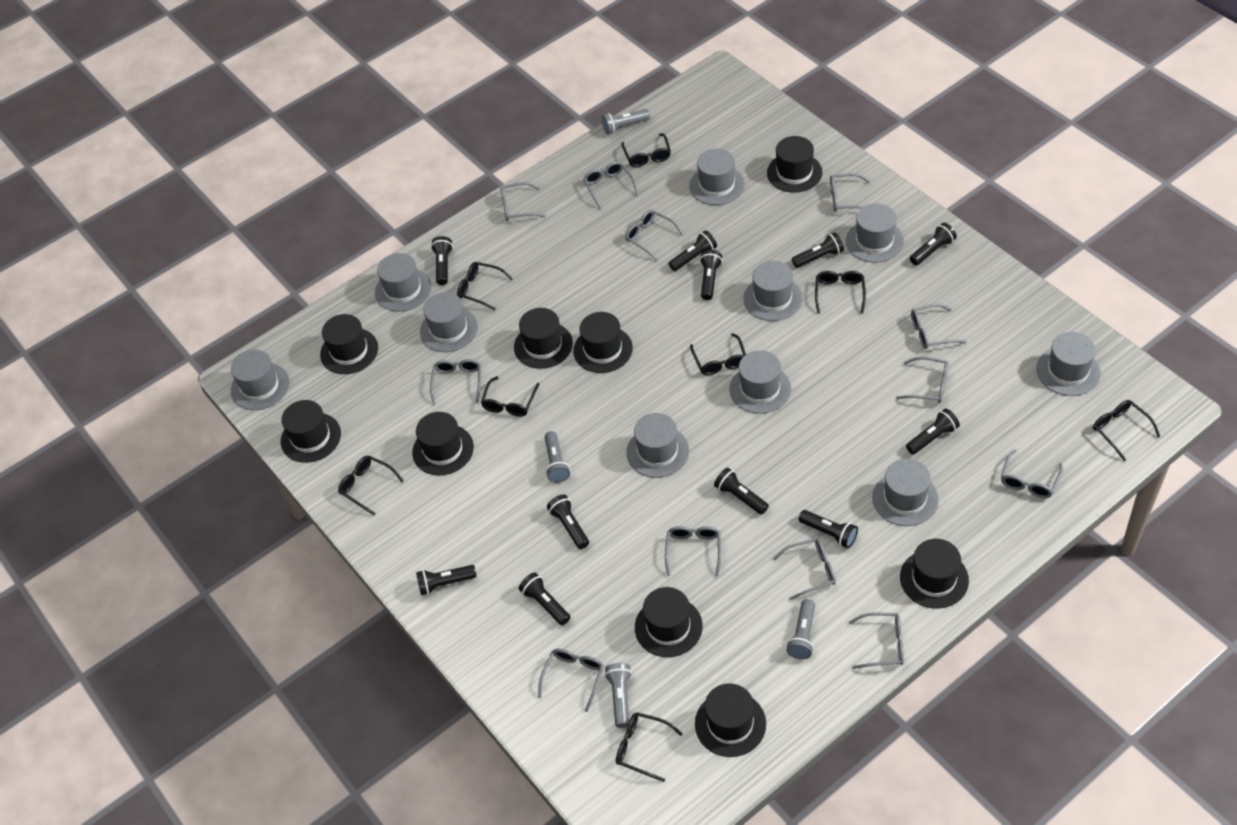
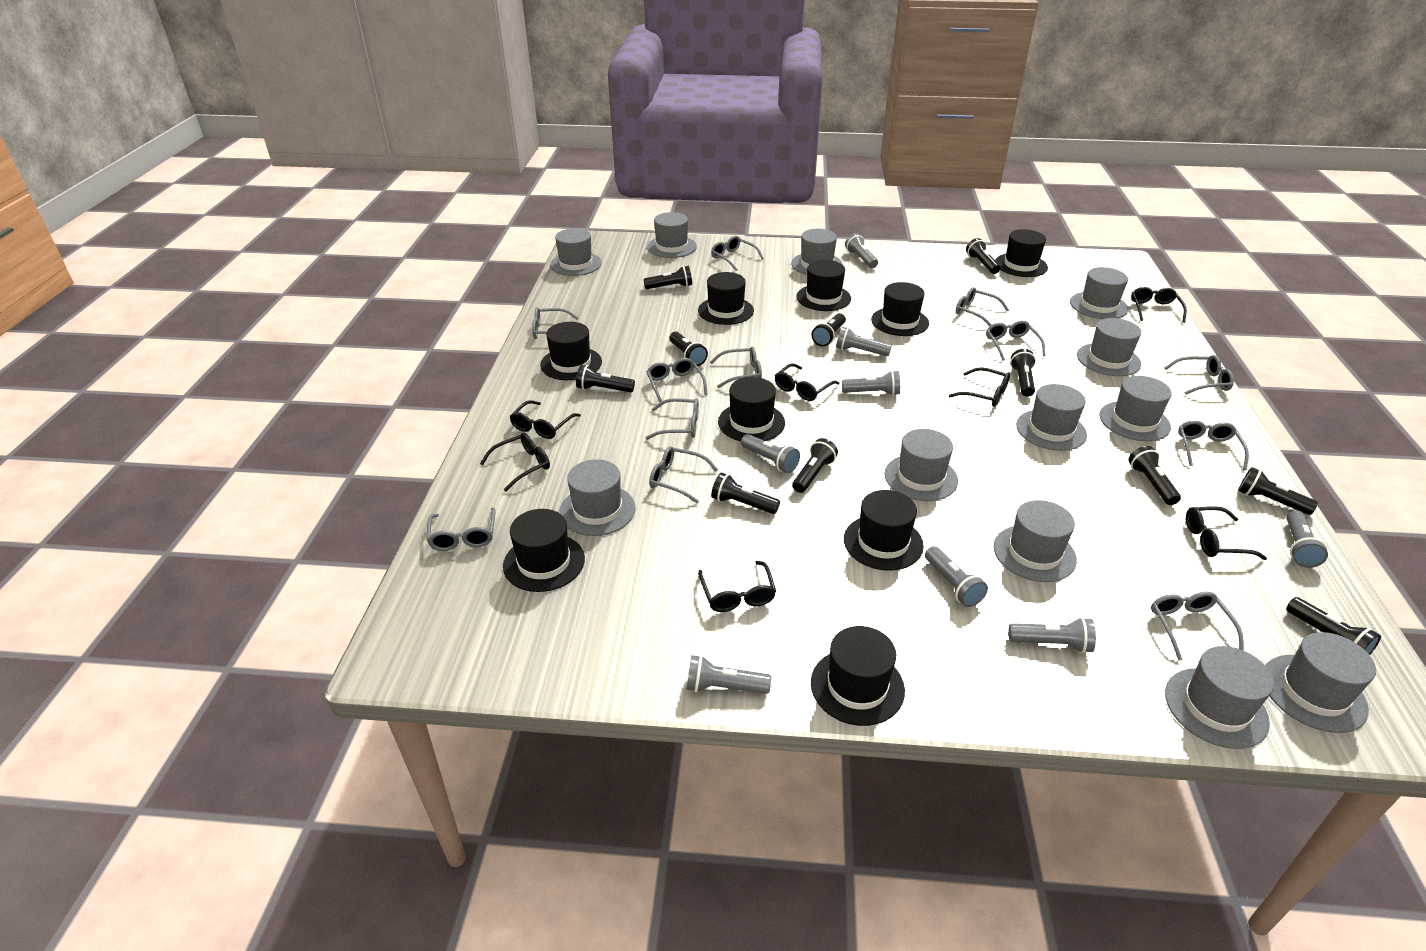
black glasses: [338,456,404,515] [457,262,513,310] [481,376,539,417] [616,712,682,782] [621,133,671,167] [690,333,746,375] [815,271,866,314] [1093,400,1160,461] = 8 -> [480,433,550,492] [509,400,581,439] [698,561,776,612] [775,363,839,401] [949,367,1010,407] [1131,287,1187,323] [1186,506,1267,560] = 7
grey flashlight: [544,431,570,483] [602,109,650,134] [605,663,632,728] [787,599,815,659] = 4 -> [686,655,771,694] [741,434,800,473] [836,327,892,356] [842,370,900,396] [845,233,878,268] [925,546,988,607] [1009,617,1096,653] [1286,510,1328,568] = 8
grey hat: [231,349,289,410] [375,253,431,312] [420,292,478,352] [626,413,689,478] [689,149,745,205] [729,350,791,414] [744,261,803,321] [846,203,904,263] [872,459,939,526] [1036,332,1101,396] = 10 -> [550,228,602,276] [559,459,636,536] [647,212,697,258] [791,229,843,275] [884,429,958,501] [994,500,1077,582] [1016,384,1087,451] [1070,267,1129,319] [1077,318,1141,376] [1099,376,1172,441] [1165,646,1274,749] [1265,632,1376,733] = 12

